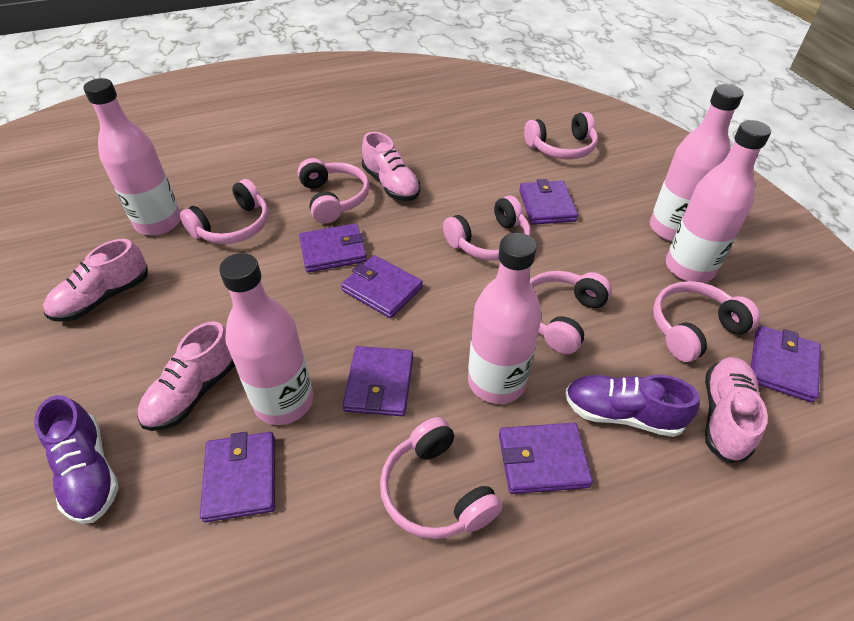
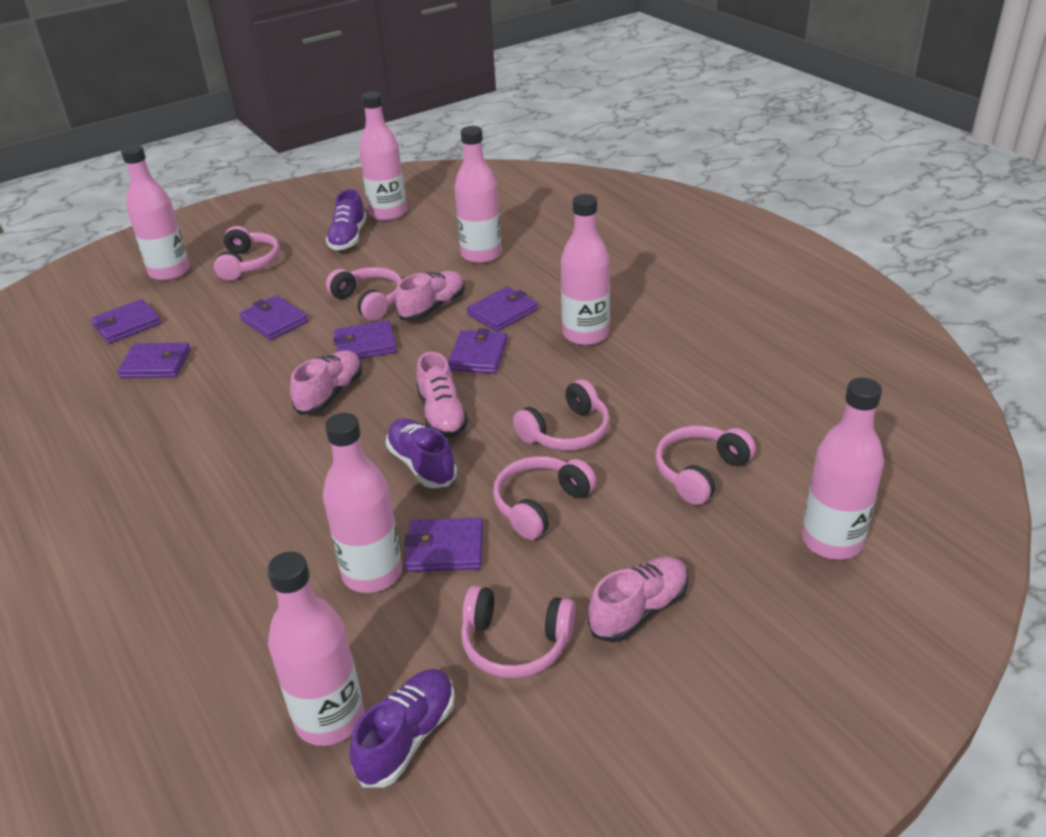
pink bottle: [83,78,181,236] [219,253,313,425] [468,233,542,404] [650,84,743,242] [666,120,771,283] = 5 -> [121,145,190,281] [267,552,364,746] [323,413,402,593] [359,92,407,221] [454,126,502,263] [561,194,610,346] [802,378,884,560] = 7
pink headphones: [180,179,269,244] [298,158,369,224] [380,417,502,539] [443,196,531,261] [524,112,598,160] [529,271,612,354] [653,281,760,362] = 7 -> [214,226,280,281] [326,267,402,321] [461,586,576,678] [493,456,597,540] [513,379,610,451] [655,426,756,505] = 6
purple shoe: [34,395,119,524] [565,375,700,437] = 2 -> [326,189,366,250] [350,669,455,788] [386,418,457,488] = 3

